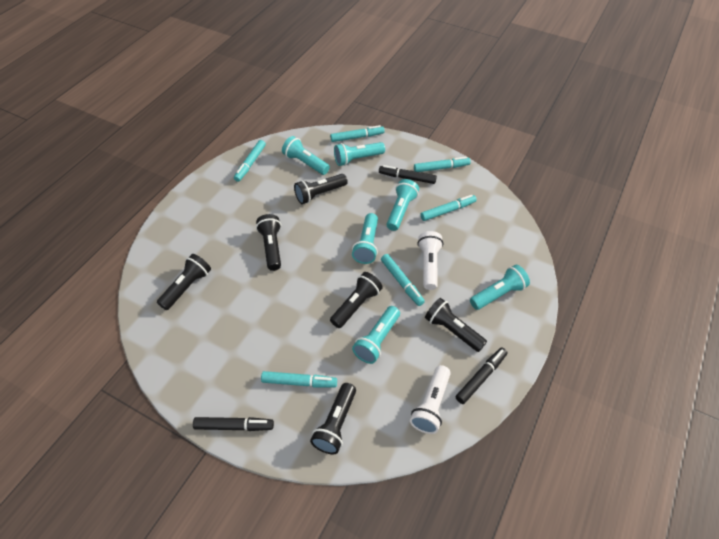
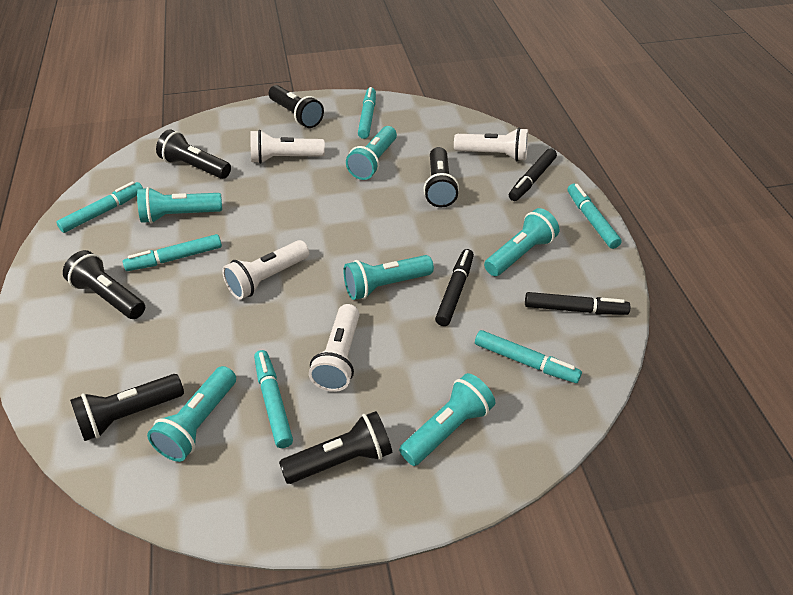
white flashlight: [410,365,451,434] [417,231,443,290] = 2 -> [222,240,309,300] [250,130,325,164] [309,304,360,392] [454,128,528,161] = 4

